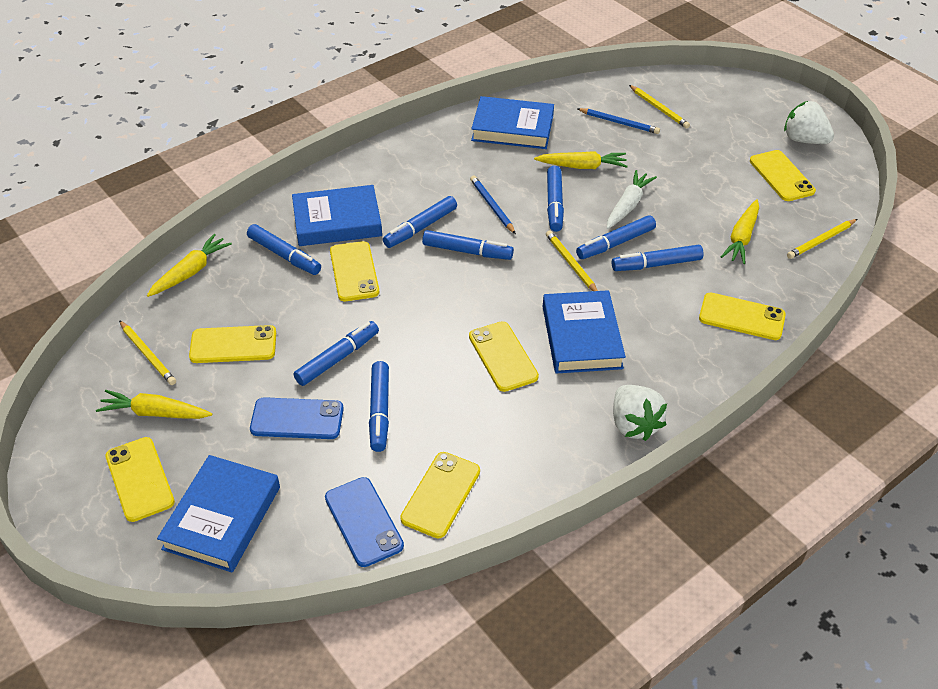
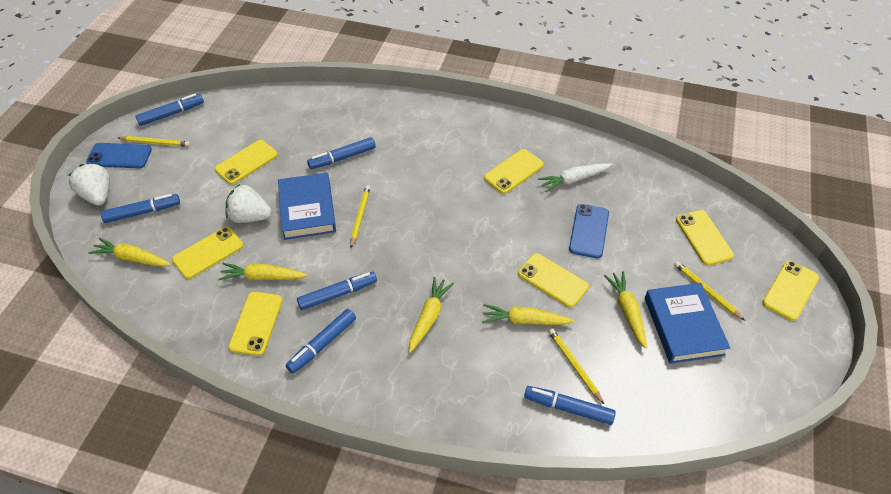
blue book: [157,455,280,573] [292,185,382,246] [471,96,554,149] [543,290,626,374] = 4 -> [278,173,336,240] [645,283,730,364] = 2
blue marker: [247,224,321,275] [293,321,379,386] [369,361,389,452] [383,196,457,248] [422,230,514,260] [547,166,564,232] [576,215,656,259] [612,245,704,271] = 8 -> [101,194,180,223] [135,93,204,126] [286,309,356,373] [297,272,377,310] [307,137,376,169] [524,386,616,425] = 6
blue pencil: [470,175,516,234] [577,108,660,134] = 2 -> none = 0
yellow carrot: [96,390,212,419] [147,234,232,297] [534,151,628,169] [721,199,759,264] = 4 -> [88,237,171,267] [218,263,307,281] [409,277,454,353] [482,304,575,325] [604,271,647,349] = 5

